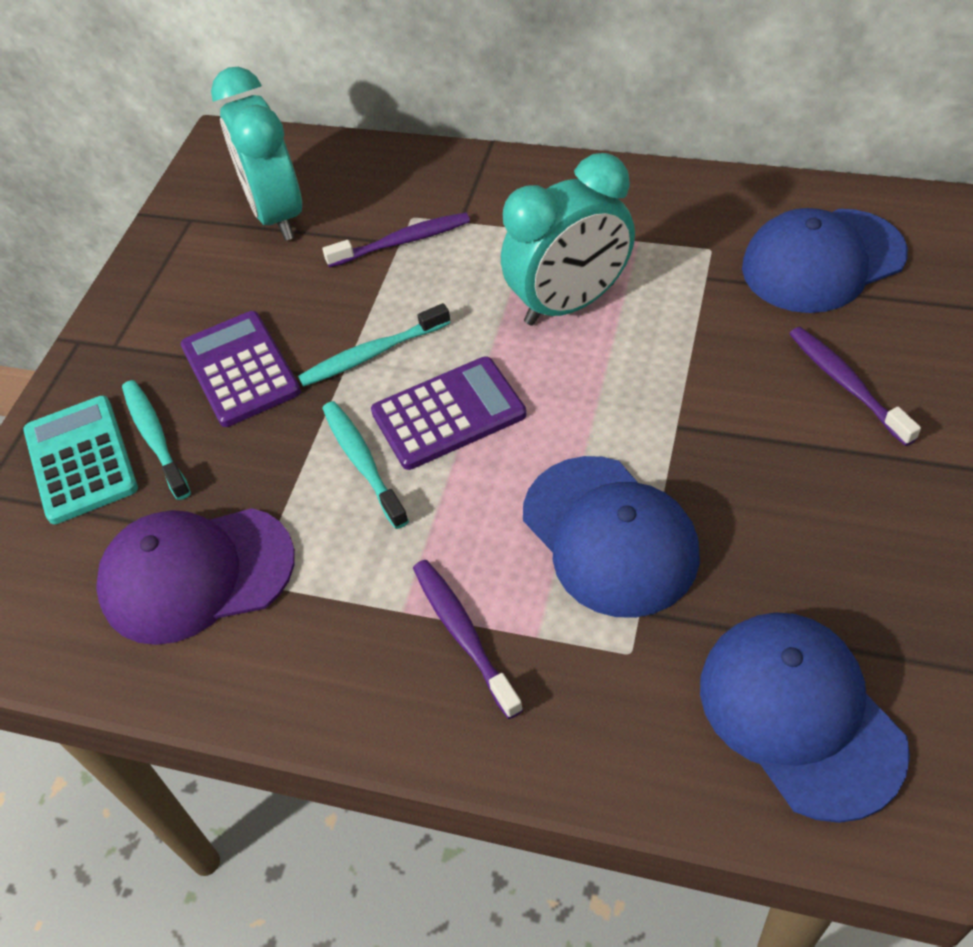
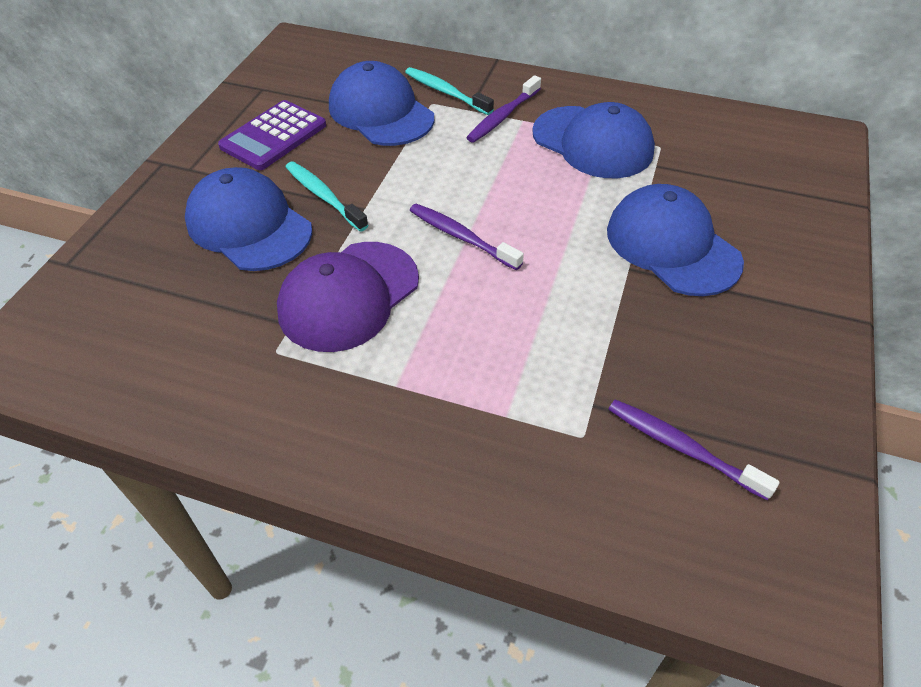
blue cap: [523,456,700,618] [700,612,910,823] [742,208,908,313] = 3 -> [185,167,312,271] [329,61,434,146] [533,102,655,178] [607,184,744,296] = 4
purple calculator: [180,311,301,427] [371,356,526,470] = 2 -> [218,100,326,170] = 1
turquoise calculator: [23,396,138,524] = 1 -> none = 0
turquoise clock: [211,67,302,241] [501,153,635,326] = 2 -> none = 0
turquoise toothbrush: [122,380,191,500] [298,303,451,386] [322,401,409,529] = 3 -> [286,161,369,232] [405,67,494,115] = 2

